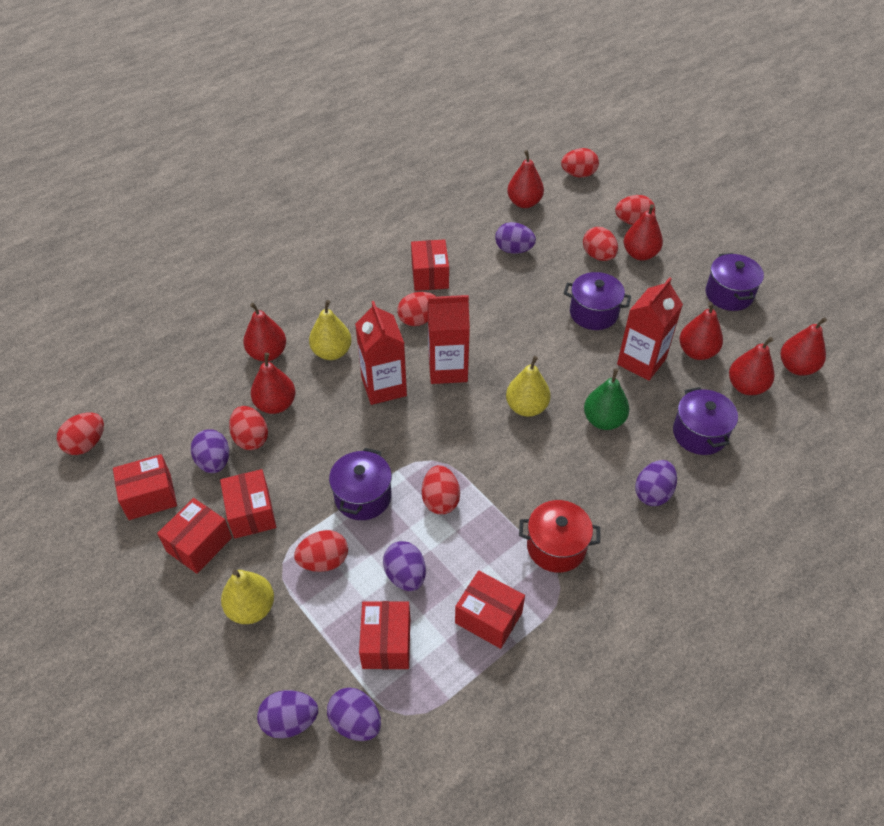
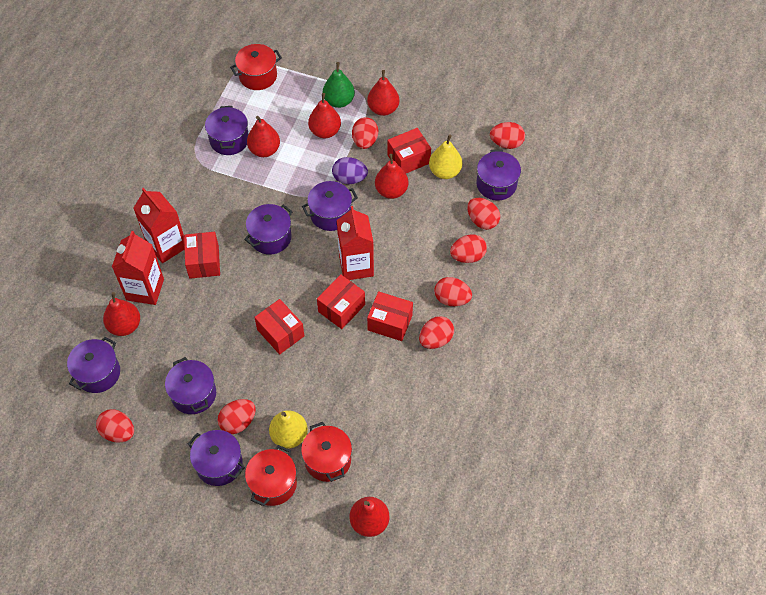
purple egg: [191,429,229,473] [257,690,318,738] [327,688,381,741] [383,541,426,591] [495,222,536,254] [635,460,677,506] = 6 -> [332,157,368,184] = 1
purple pot: [329,448,392,520] [564,272,631,330] [673,387,738,455] [706,253,764,311] = 4 -> [67,337,120,393] [165,357,216,414] [188,430,245,486] [205,106,249,155] [244,204,293,255] [302,181,358,231] [476,150,521,201] = 7
red box: [113,454,177,520] [157,498,232,574] [220,469,276,539] [359,601,410,669] [411,239,449,291] [455,570,525,649] = 6 -> [184,232,220,279] [254,299,304,355] [317,274,365,329] [367,291,413,341] [387,128,431,173] = 5
red pear: [243,303,286,362] [251,353,295,414] [507,150,544,208] [624,204,663,260] [679,302,723,360] [729,337,775,395] [781,317,827,375] = 7 -> [103,292,140,336] [247,116,280,157] [308,93,341,138] [350,497,389,537] [367,70,399,116] [375,154,409,199] = 6
red pot: [519,500,600,573] = 1 -> [230,44,282,90] [245,445,297,506] [301,422,352,482] = 3
yellow pear: [221,570,274,624] [309,300,352,360] [506,356,551,417] = 3 -> [269,410,308,448] [429,134,462,179] = 2

